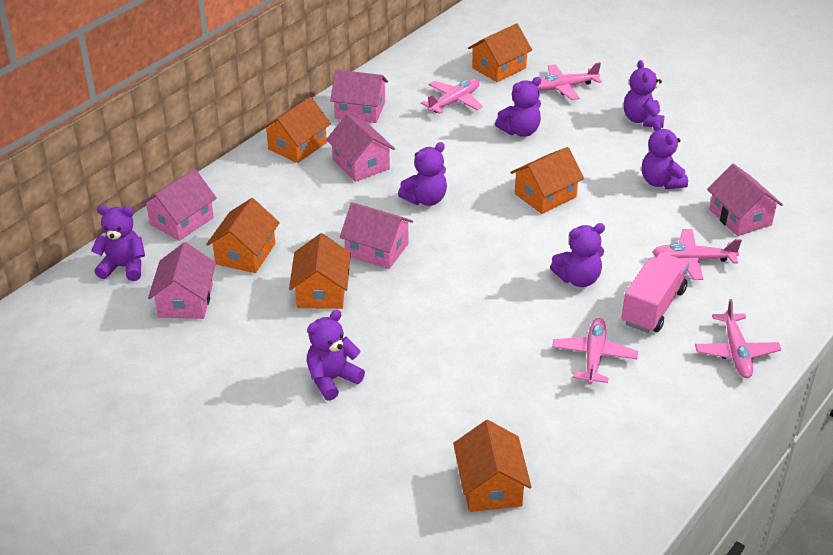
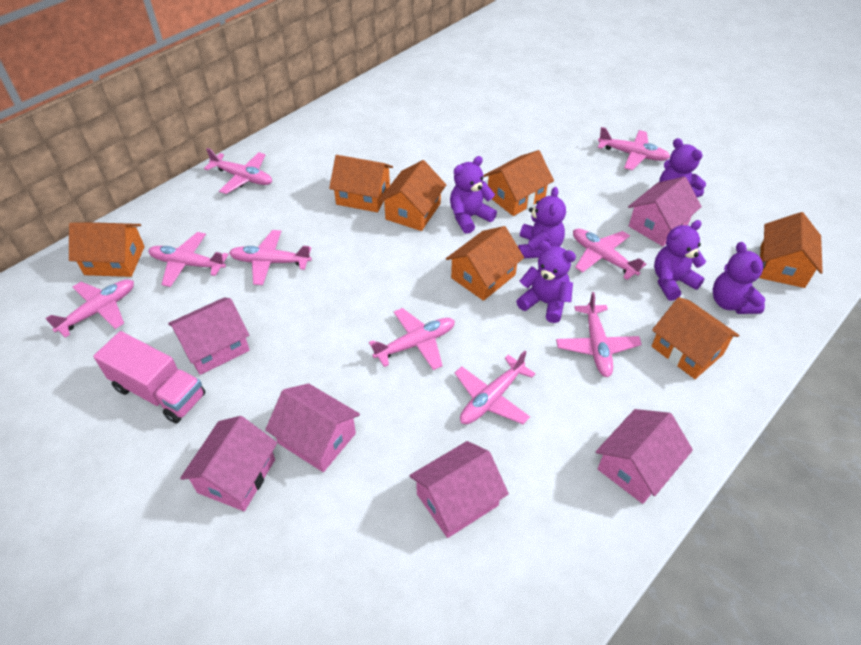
orange house: [206,198,280,273] [261,97,331,163] [289,233,351,309] [453,420,531,512] [468,23,532,82] [510,147,584,214] = 6 -> [69,222,145,277] [329,155,393,212] [379,160,446,231] [446,226,524,301] [483,150,554,216] [652,297,740,379] [759,212,823,288] = 7
pink plane: [421,79,483,114] [538,62,602,100] [552,318,638,384] [652,229,742,280] [695,299,781,378] = 5 -> [45,279,134,338] [148,232,229,287] [204,148,272,194] [229,230,312,285] [369,308,455,370] [455,351,535,424] [556,292,642,377] [573,229,646,280] [598,127,670,170] = 9
purple teddy bear: [91,205,145,281] [307,310,365,401] [398,142,447,206] [495,77,541,137] [550,223,605,287] [624,60,664,128] [642,121,688,189] = 7 -> [450,156,497,234] [516,241,576,323] [518,187,566,258] [654,220,706,301] [659,138,706,197] [713,242,765,314] = 6

